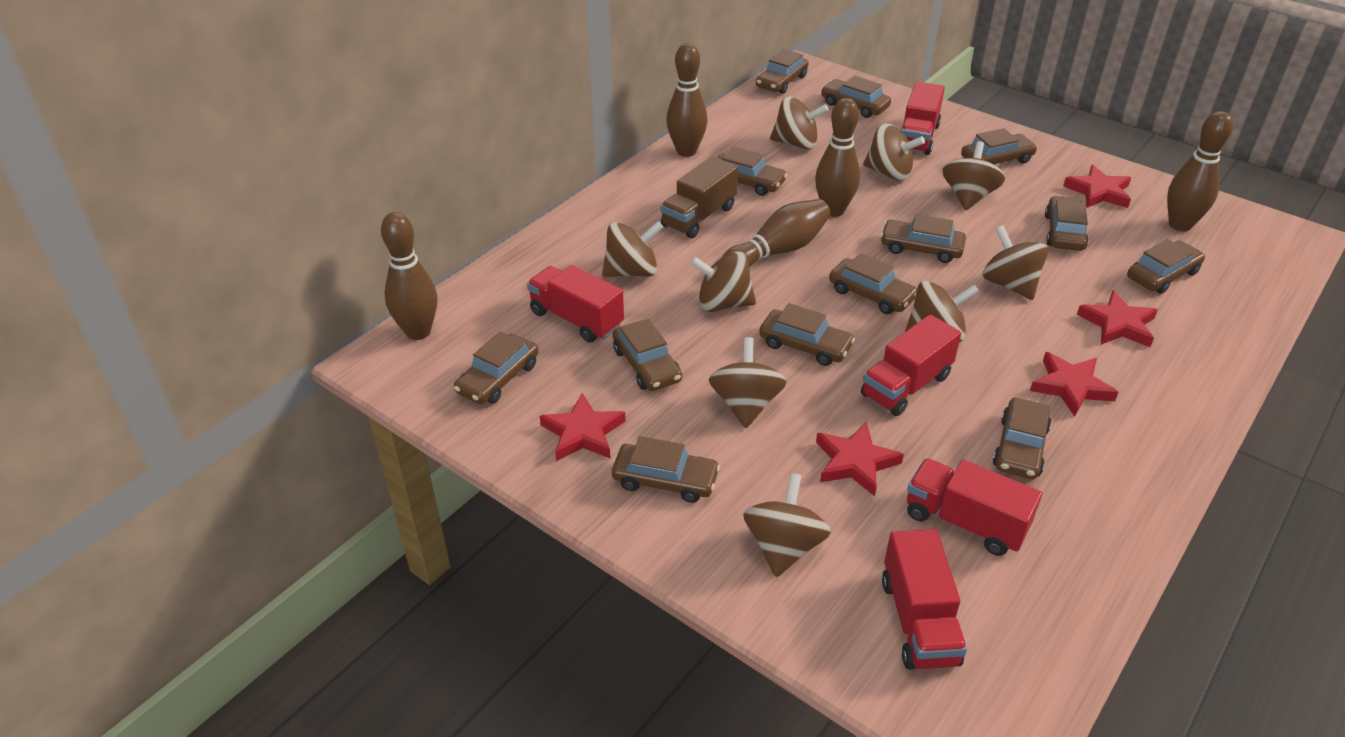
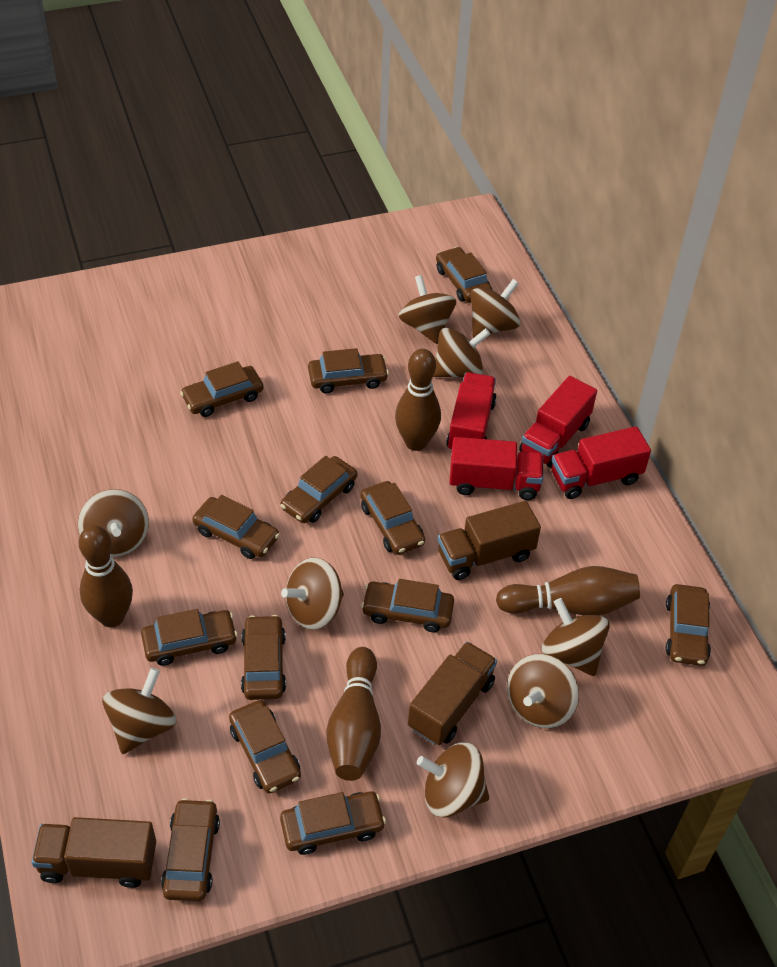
brown bowling pin: [381,212,437,340] [666,43,708,157] [722,199,830,268] [815,98,860,217] [1167,111,1233,231] = 5 -> [79,525,133,627] [326,647,381,781] [395,349,441,451] [496,566,640,616] = 4
brown truck: [661,156,738,238] = 1 -> [31,817,156,888] [408,642,497,745] [438,501,541,580] = 3
red star: [540,393,625,461] [816,422,904,496] [1030,352,1119,417] [1063,165,1131,208] [1077,291,1158,347] = 5 -> none = 0
red truck: [527,265,624,343] [861,314,961,416] [882,529,967,670] [901,82,945,155] [907,458,1042,556] = 5 -> [446,372,497,449] [449,437,543,500] [519,376,597,468] [552,426,651,499] = 4

